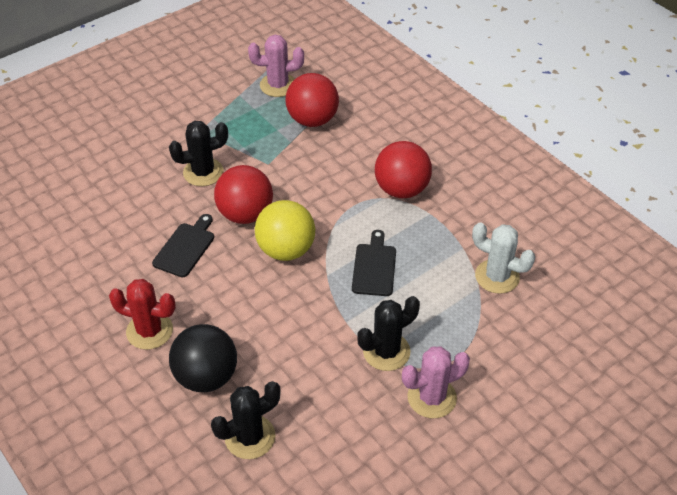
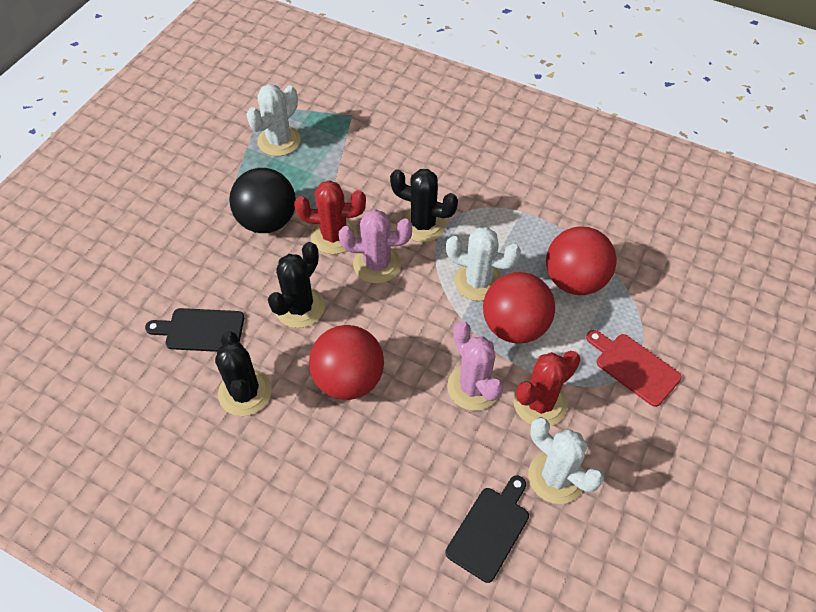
red cactus: [109,279,176,350] = 1 -> [294,180,366,254] [514,351,580,426] = 2
red cutting board: none = 0 -> [586,330,682,407] = 1
white cactus: [472,222,535,294] = 1 -> [246,84,301,156] [446,227,521,301] [528,417,604,504] = 3
yellow ball: [255,200,315,261] = 1 -> none = 0

